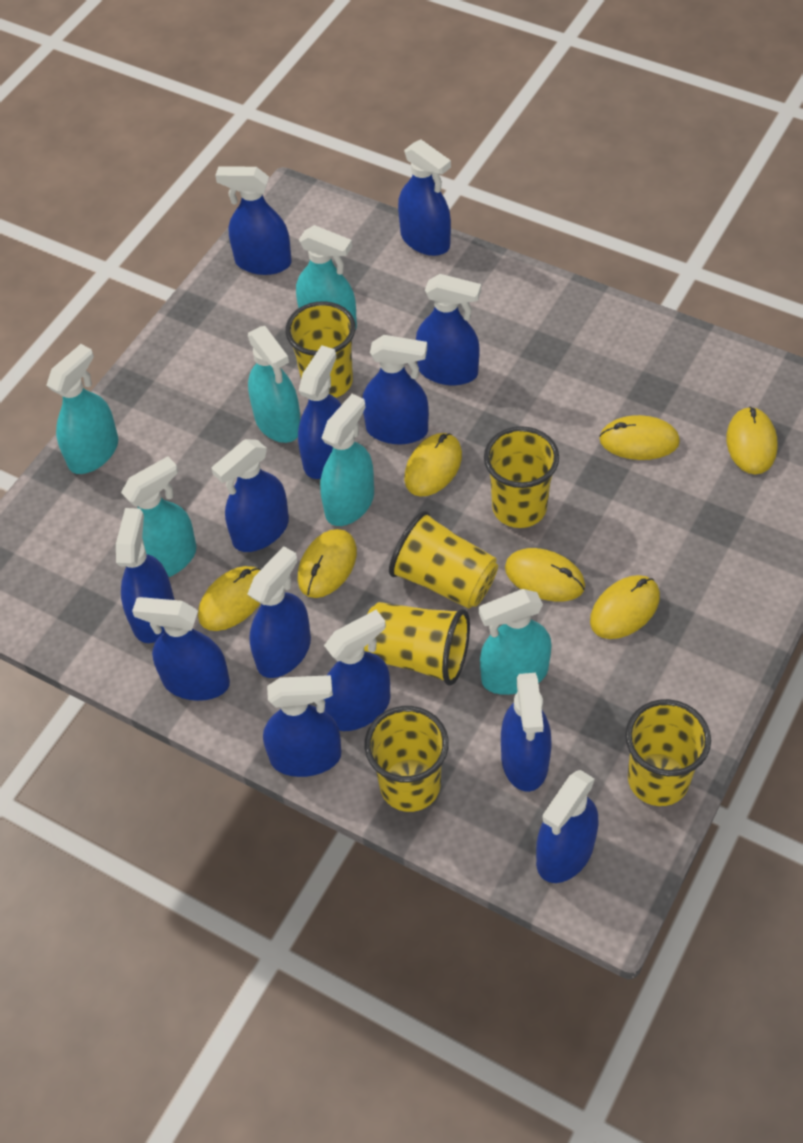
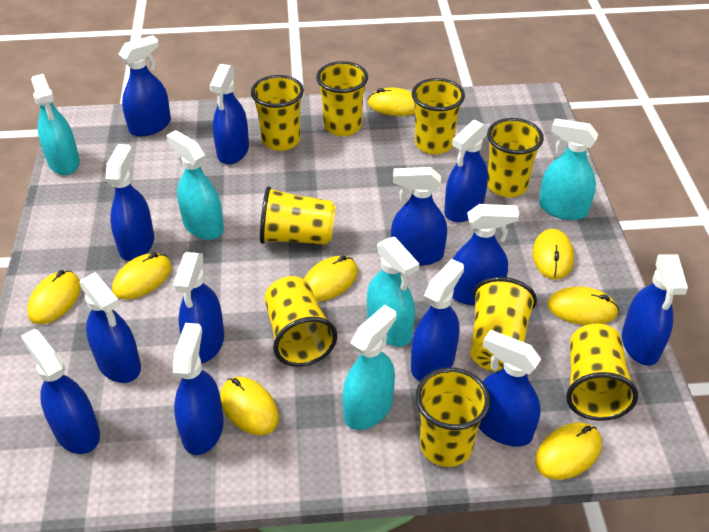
turquoise spray bottle: [46,344,118,474] [121,456,197,577] [248,326,301,443] [296,225,357,328] [320,394,374,526] [479,589,552,695] = 6 -> [31,74,80,175] [166,130,224,240] [342,305,396,430] [367,237,419,347] [539,118,598,220] = 5
yellow cup: [285,301,356,398] [364,602,470,686] [364,706,449,812] [389,510,498,609] [484,426,559,528] [625,699,711,806] = 6 -> [251,75,304,151] [260,186,336,245] [265,276,337,367] [316,61,368,136] [412,78,465,154] [416,367,490,467] [470,277,537,371] [487,118,544,197] [566,324,638,421] = 9
yellow mouse: [198,566,261,631] [298,529,357,598] [404,433,462,497] [505,548,585,601] [590,575,660,639] [599,415,680,460] [727,406,777,474] = 7 -> [27,270,81,324] [112,253,172,300] [220,377,279,435] [304,256,358,301] [368,88,415,116] [532,229,574,279] [535,422,602,480] [547,287,619,325] = 8

